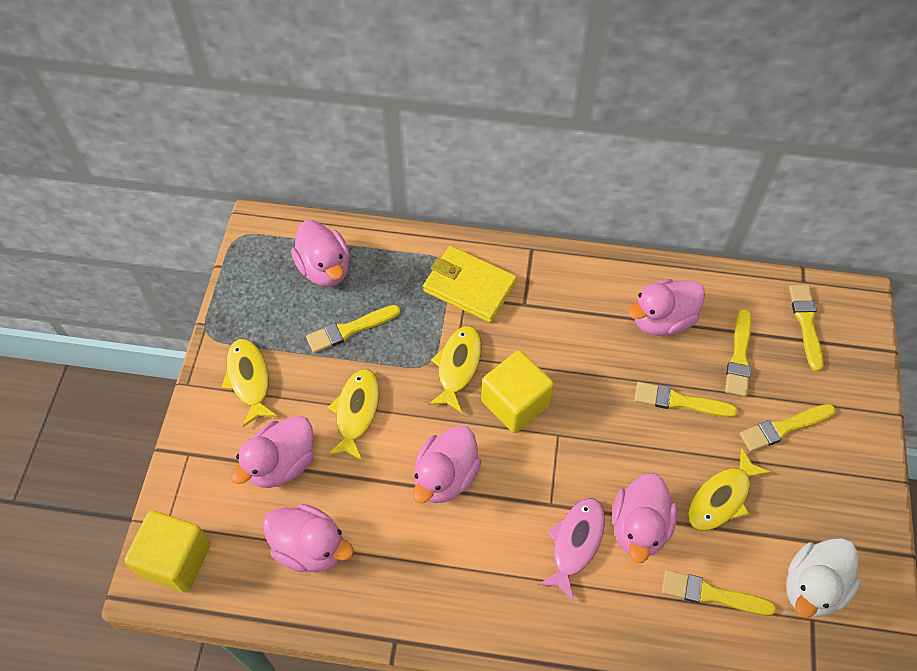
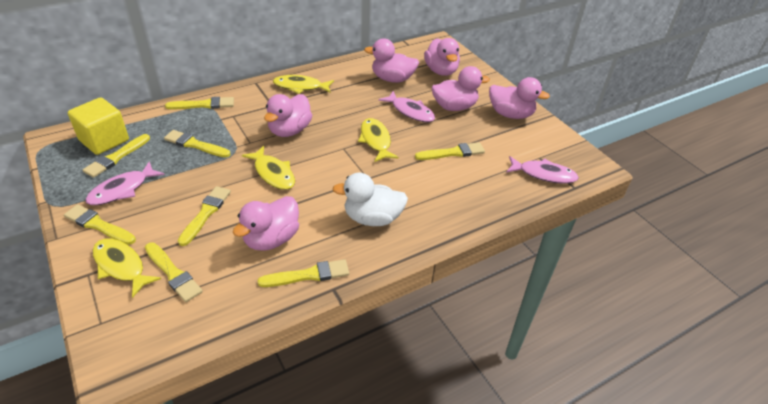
pink fish: [538,498,605,601] = 1 -> [85,161,165,205] [378,91,435,122] [506,156,579,184] = 3
yellow brush: [306,305,400,353] [635,382,738,418] [662,570,777,616] [725,309,751,397] [740,404,836,452] [789,285,824,371] = 6 -> [64,204,136,245] [83,134,150,178] [145,243,203,302] [164,130,230,158] [165,97,234,109] [178,186,231,246] [258,259,349,287] [415,142,485,160] = 8
yellow cube: [124,511,211,593] [481,350,554,433] = 2 -> [68,97,129,155] = 1
yellow wallet: [423,246,517,323] = 1 -> none = 0

